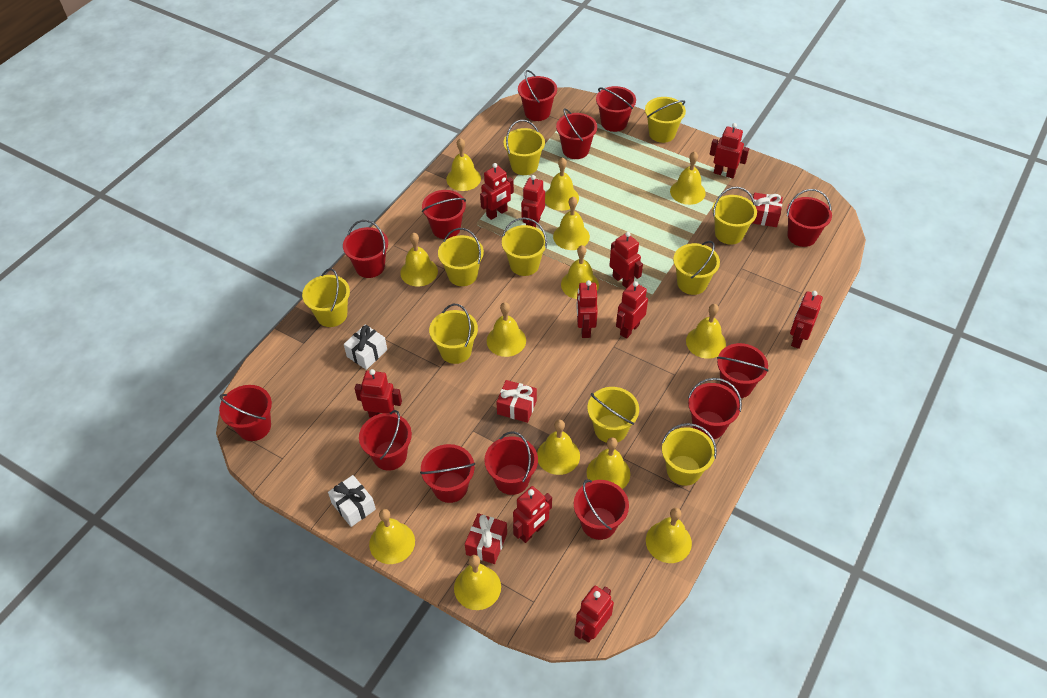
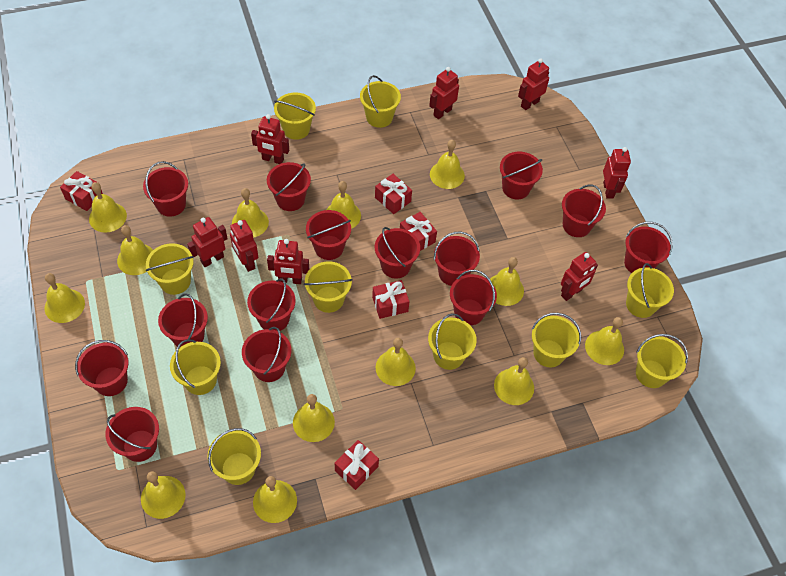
red bucket: [219,385,272,441] [343,220,388,278] [359,410,412,471] [420,444,475,503] [422,190,466,239] [484,431,538,495] [518,70,557,121] [556,108,597,159] [574,479,629,540] [596,86,636,132] [688,378,742,439] [717,343,769,398] [787,189,832,247] = 13 -> [75,340,129,396] [106,407,159,462] [143,161,188,217] [158,294,208,347] [242,327,291,382] [247,278,296,331] [267,162,311,211] [306,210,351,260] [375,227,420,279] [434,231,480,286] [450,270,497,325] [500,152,543,199] [562,184,606,237] [624,222,673,273] = 14
red gift: [465,513,507,564] [496,380,537,423] [752,193,783,227] = 3 -> [60,171,103,211] [335,440,379,490] [372,280,409,319] [375,174,412,214] [400,212,437,251] = 5
red robot: [354,369,402,418] [480,163,514,220] [513,486,552,543] [521,175,545,227] [574,586,614,643] [576,280,598,338] [609,232,643,288] [616,281,648,339] [710,123,749,179] [790,291,823,349] = 10 -> [187,217,228,267] [230,220,258,272] [251,114,289,164] [267,239,309,284] [429,67,459,119] [518,58,549,110] [561,252,598,301] [603,147,631,199] = 8
white gift: [328,475,376,527] [344,325,387,370] = 2 -> none = 0

